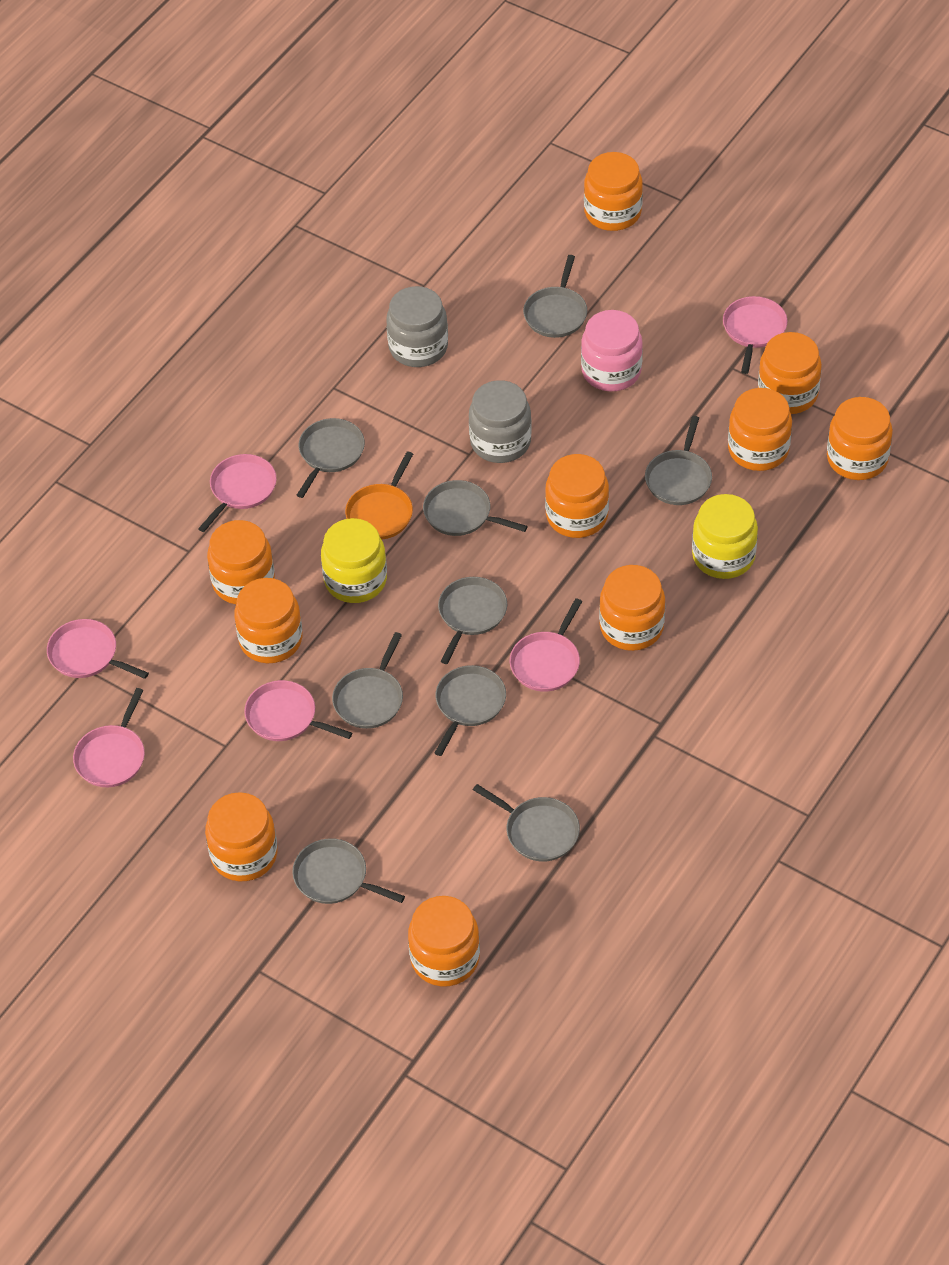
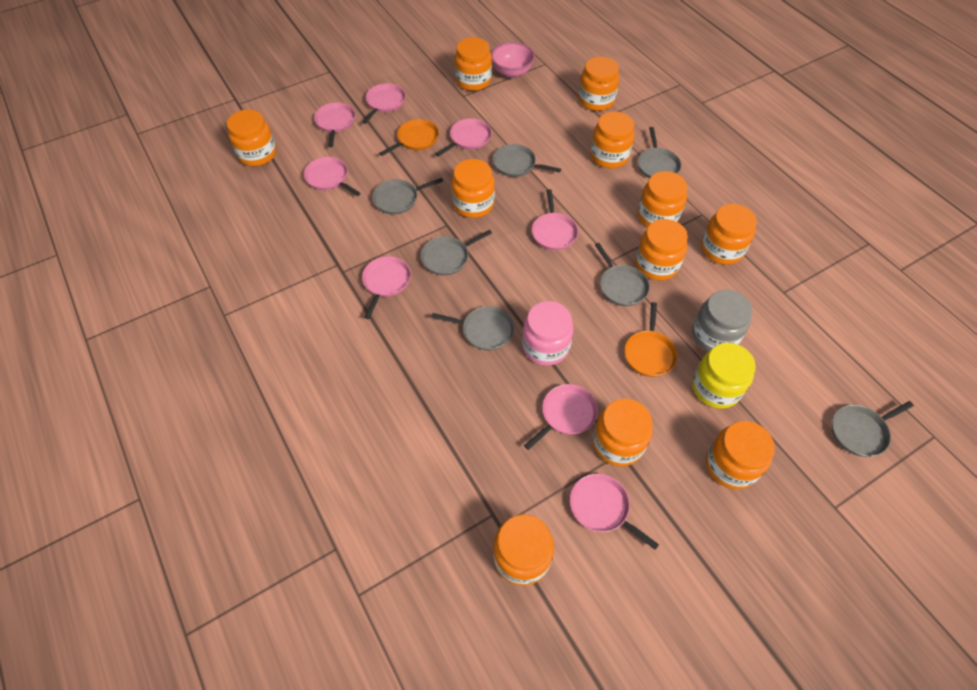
grey jar: [386,286,448,367] [469,380,532,463] = 2 -> [692,290,752,352] = 1
grey pan: [292,838,405,904] [297,418,365,498] [332,632,403,729] [423,480,528,536] [434,665,506,756] [438,577,507,664] [473,784,580,862] [523,255,587,338] [645,416,712,505] = 9 -> [372,178,443,215] [421,230,492,276] [431,306,514,351] [493,144,561,177] [595,243,650,306] [638,127,681,178] [832,401,914,457] = 7
orange jar: [205,792,278,881] [207,520,275,604] [234,578,303,663] [408,896,480,987] [545,454,609,538] [584,152,643,231] [599,565,665,651] [728,388,792,471] [758,332,822,414] [827,397,893,480] = 10 -> [227,109,276,166] [451,159,495,218] [455,37,492,91] [493,514,554,586] [579,57,619,111] [590,111,635,168] [593,399,653,466] [636,219,688,280] [638,171,687,227] [701,204,757,265] [706,421,775,489] = 11
orange pan: [345,451,413,540] = 1 -> [379,119,439,156] [625,302,678,377] = 2
pink bowl: none = 0 -> [491,42,535,78] = 1
pink pan: [47,619,149,679] [73,688,145,787] [198,454,277,532] [244,680,352,741] [510,598,582,692] [723,296,788,374] = 6 -> [304,157,361,196] [314,102,355,147] [362,83,406,124] [362,256,411,319] [436,118,492,157] [524,384,598,450] [532,189,578,250] [570,474,659,550] = 8
yellow jar: [321,518,387,603] [692,494,758,579] = 2 -> [692,343,756,409] = 1

